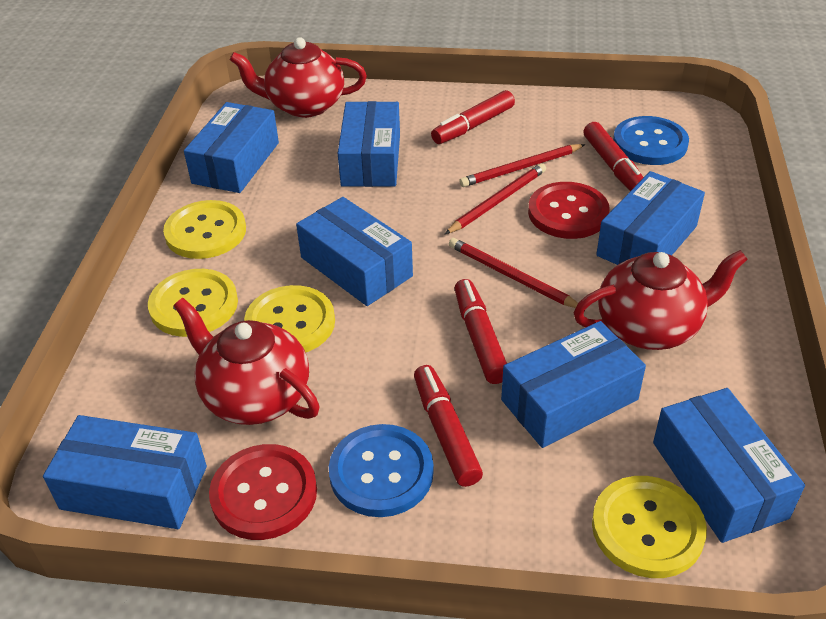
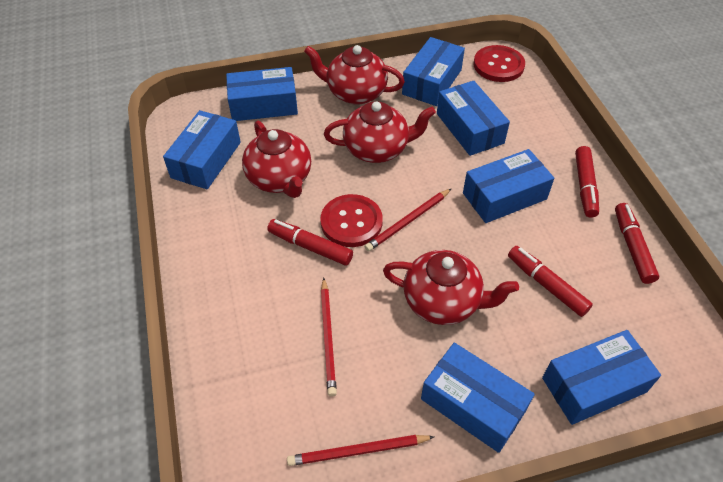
blue button: [329,424,434,517] [613,116,689,165] = 2 -> none = 0
red teapot: [173,298,320,425] [230,37,367,118] [574,250,748,350] = 3 -> [242,121,311,198] [304,45,405,105] [324,101,436,163] [383,250,519,325] = 4
yellow button: [148,269,238,337] [163,200,246,259] [244,285,335,353] [592,476,707,578] = 4 -> none = 0

